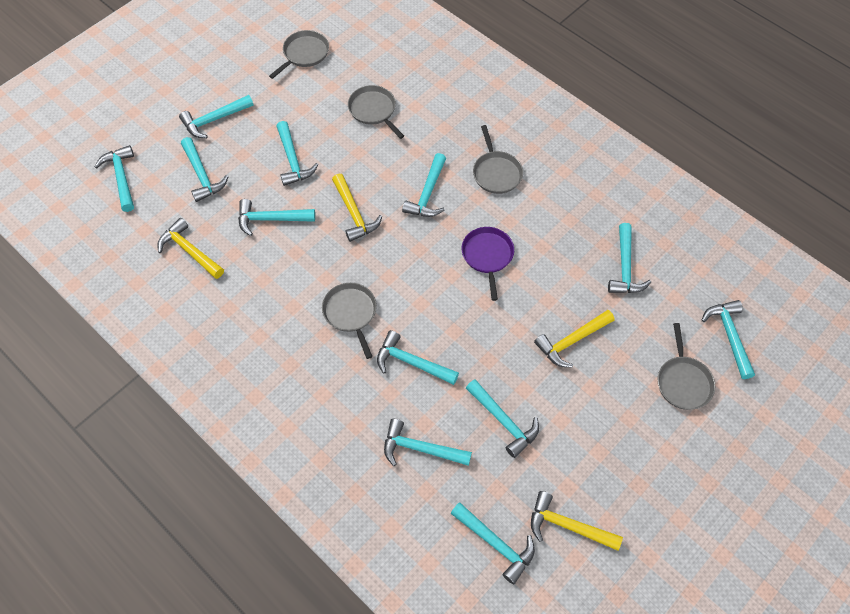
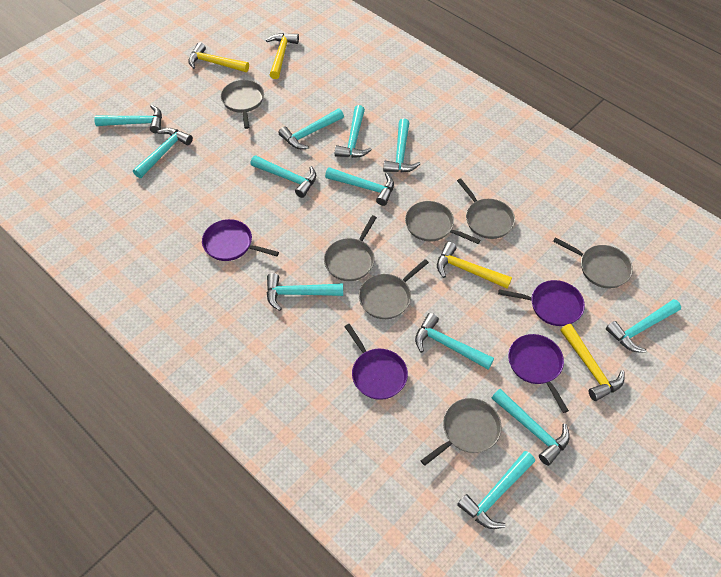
grey pan: [269,30,329,79] [322,283,377,359] [348,85,404,139] [473,125,523,194] [658,323,715,410] = 5 -> [221,80,264,129] [324,215,377,281] [359,259,429,319] [405,201,481,244] [421,398,502,466] [457,178,515,239] [553,237,633,288] = 7
purple pan: [462,227,514,301] = 1 -> [202,219,279,261] [344,324,408,400] [498,280,585,326] [508,334,569,413] = 4

